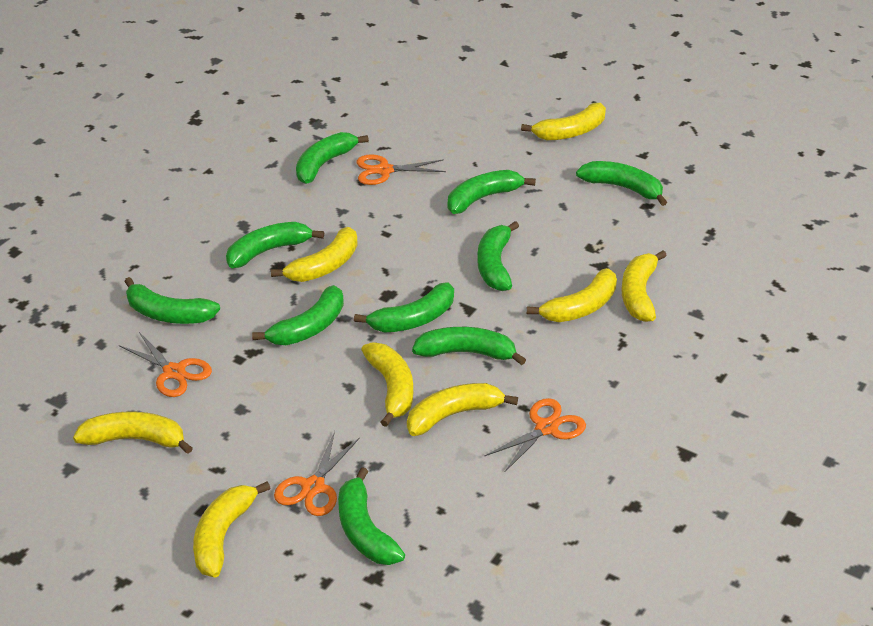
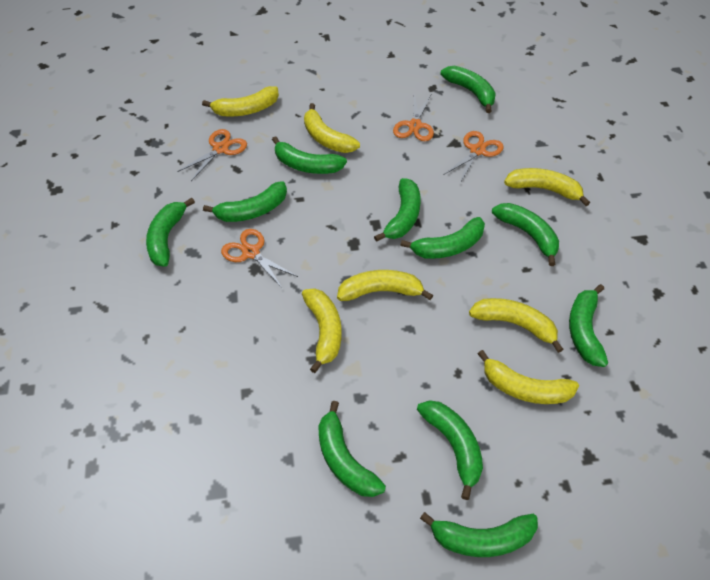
green banana: [124,277,220,324] [226,222,324,268] [252,285,344,345] [296,132,369,184] [338,467,405,565] [354,282,454,332] [412,327,526,365] [448,170,536,214] [477,221,519,291] [576,161,667,206] = 10 -> [146,198,195,267] [203,181,287,222] [272,136,347,174] [318,401,386,497] [374,178,421,242] [400,217,485,259] [417,400,483,500] [420,512,538,557] [440,66,496,113] [492,203,559,266] [569,284,608,367] = 11
yellow banana: [73,411,193,454] [193,481,271,578] [271,227,358,282] [361,342,413,427] [407,383,518,436] [521,103,606,140] [527,268,617,322] [621,250,667,322] = 8 -> [202,86,279,117] [302,288,341,373] [304,103,360,153] [337,270,433,301] [469,298,564,353] [478,350,579,404] [504,168,590,206] = 7

